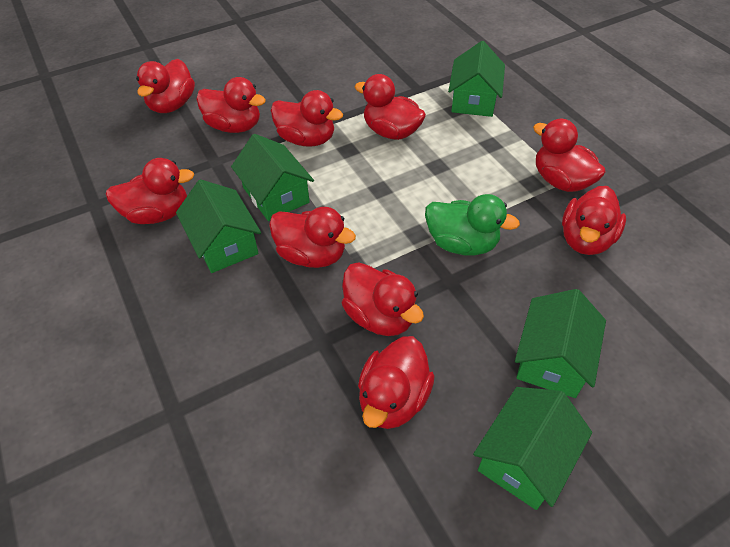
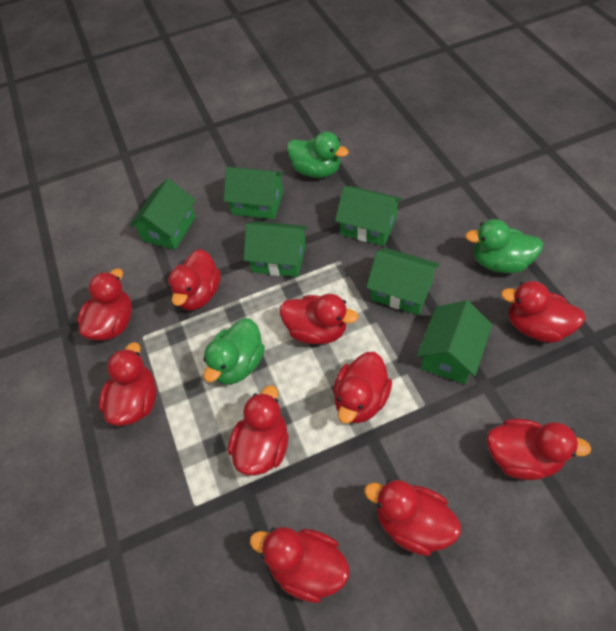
green duck: [425,194,520,256] = 1 -> [203,318,265,385] [287,132,349,178] [465,219,543,273] = 3
green house: [176,179,261,273] [231,134,314,221] [448,41,505,117] [473,387,592,510] [515,289,606,398] = 5 -> [129,179,196,250] [223,167,284,219] [244,221,308,277] [335,186,402,246] [366,248,440,315] [417,300,492,384] = 6

